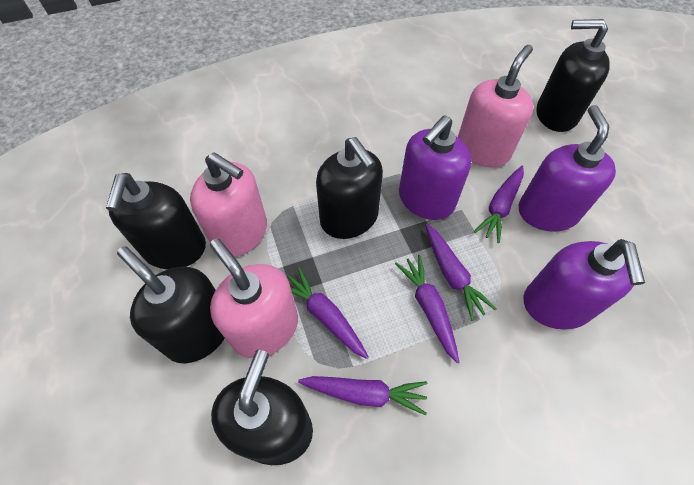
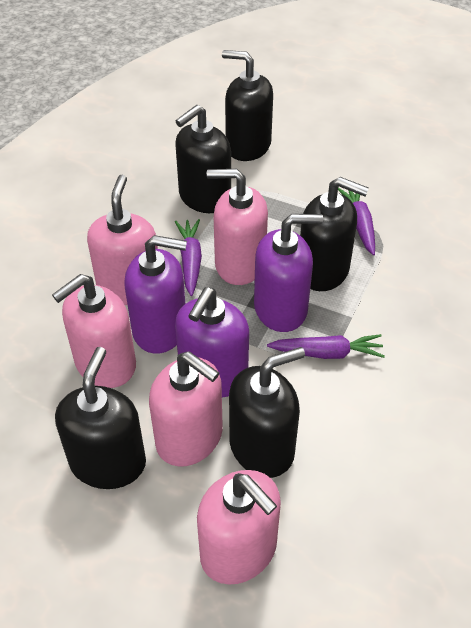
pink soap dispenser: [190,152,267,257] [210,238,298,358] [458,45,533,167] = 3 -> [52,274,136,388] [87,175,158,305] [149,351,223,467] [197,470,281,585] [207,169,268,285] = 5
purple carrot: [288,268,369,359] [298,376,427,415] [395,255,459,364] [425,224,496,321] [474,166,524,243] = 5 -> [175,219,202,296] [267,334,385,359] [338,188,375,255] = 3

